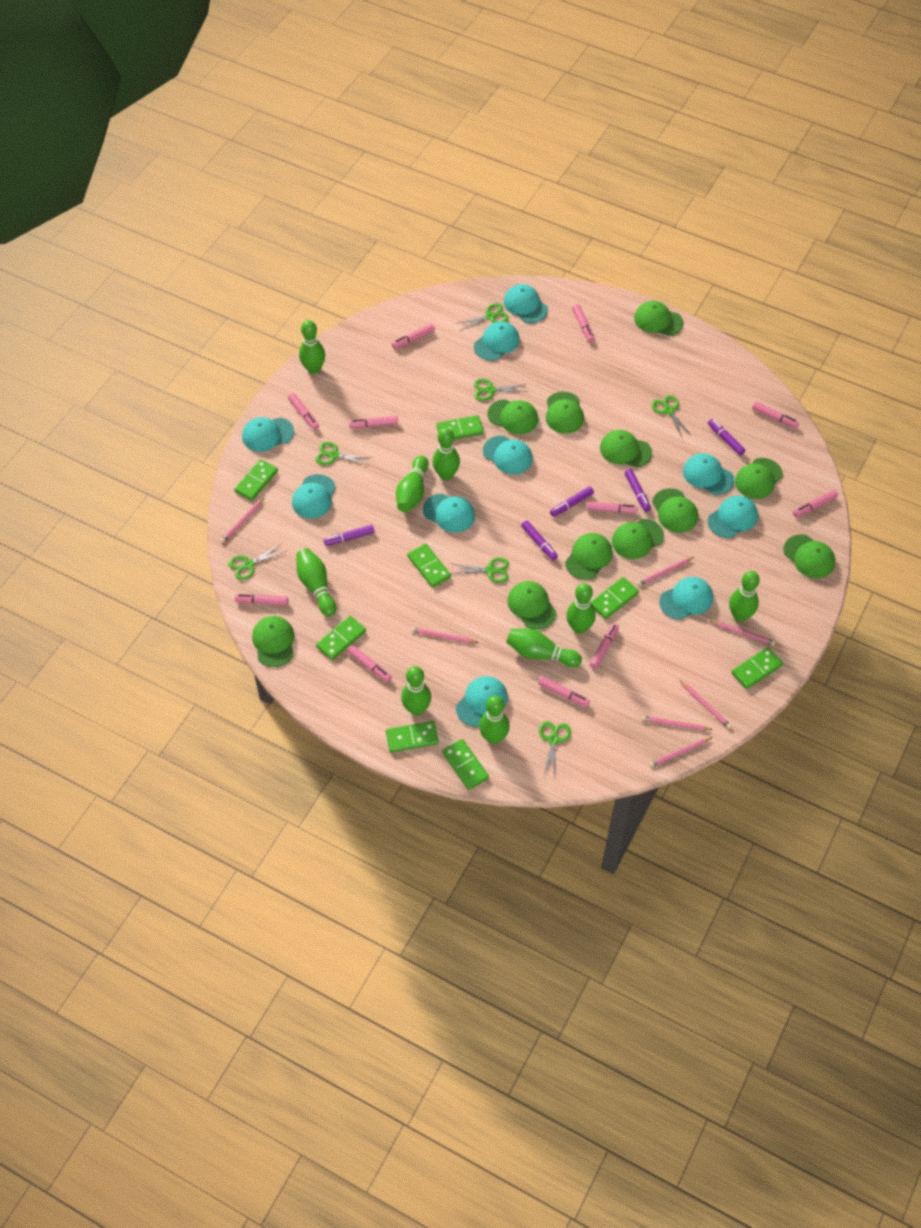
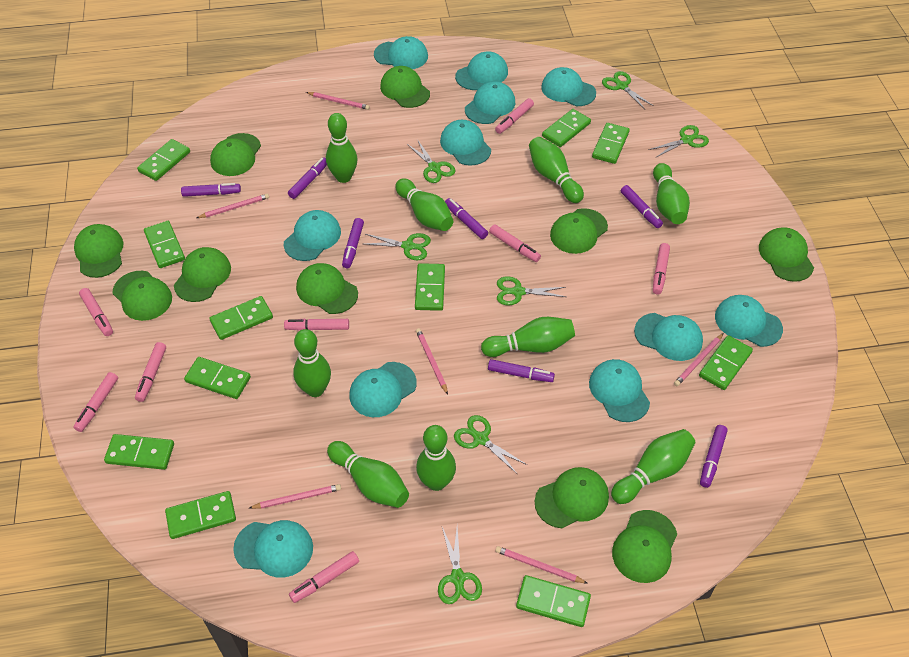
green cap: [252,616,294,667] [488,399,538,434] [507,581,556,630] [546,392,584,434] [565,533,613,580] [600,430,652,467] [612,519,664,559] [634,301,683,336] [652,488,698,533] [735,458,783,499] [783,534,835,578] = 11 -> [74,224,123,278] [112,271,172,321] [174,247,231,302] [210,133,261,176] [296,263,358,314] [380,66,430,108] [535,467,609,528] [550,208,608,254] [612,510,677,583] [759,227,814,282] = 10
green domino: [234,459,278,501] [316,616,366,660] [386,721,439,752] [407,543,451,588] [436,415,484,440] [442,739,489,790] [591,577,639,619] [731,647,783,689] = 8 -> [104,434,174,470] [137,139,190,181] [144,221,185,268] [165,491,236,539] [184,357,251,399] [209,296,273,340] [415,263,445,311] [516,575,591,627] [542,109,591,147] [592,123,630,164] [699,335,753,390] = 11
pink marker: [235,594,288,606] [288,393,319,430] [347,645,392,682] [349,416,398,428] [392,323,435,349] [538,676,590,707] [572,304,594,342] [586,501,638,514] [589,623,619,669] [752,402,799,428] [793,490,838,517] = 11 -> [73,372,118,432] [79,288,113,336] [135,342,166,402] [284,319,349,331] [289,551,359,603] [489,224,541,262] [495,98,534,134] [653,243,670,294] = 8
pink pencil: [221,498,264,543] [411,627,479,643] [637,557,694,586] [642,716,713,730] [649,737,713,767] [680,681,732,729] [709,620,775,646] = 7 -> [197,194,269,218] [249,484,341,509] [306,92,370,110] [416,328,448,395] [495,546,588,584] [674,333,724,386] = 6
purple marker: [324,525,375,546] [521,520,558,560] [550,486,594,517] [625,469,651,512] [708,419,745,455] = 5 -> [181,183,241,197] [288,157,327,199] [342,218,364,268] [445,198,488,239] [488,359,555,382] [621,185,663,228] [700,425,728,488] = 7
turquoise cap: [242,417,294,452] [292,474,336,519] [423,494,475,533] [456,676,508,727] [474,321,520,361] [483,436,533,474] [504,284,548,323] [659,577,713,620] [683,453,734,495] [708,496,758,538] = 10 -> [233,520,313,578] [284,210,341,261] [350,362,417,417] [374,36,428,69] [440,120,491,166] [455,51,508,90] [465,81,515,124] [541,67,596,106] [589,359,650,422] [634,313,703,361] [715,295,783,347] = 11

